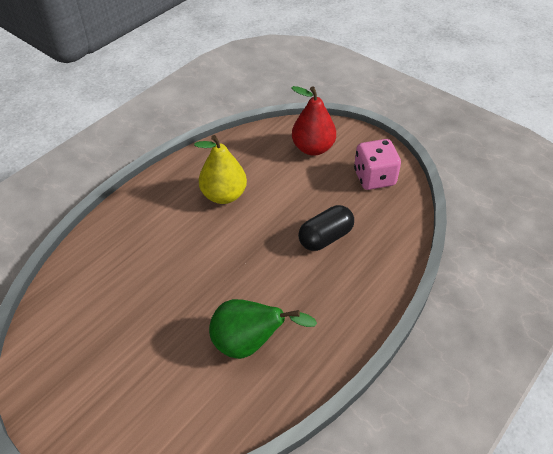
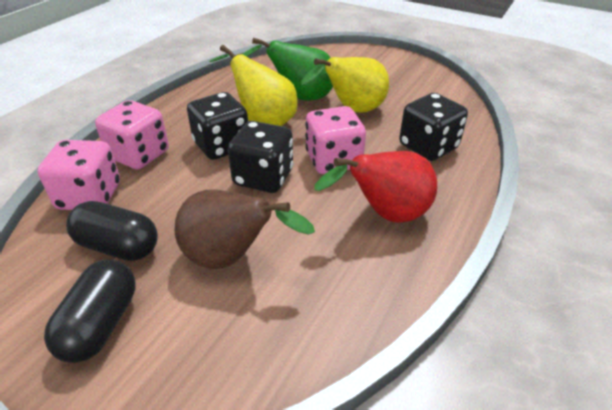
black capsule: [298,205,354,251] = 1 -> [44,259,136,363] [66,201,158,261] = 2
black dice: none = 0 -> [187,92,248,160] [228,121,293,193] [399,93,468,161] = 3
brown pear: none = 0 -> [174,190,315,269] = 1
pink dice: [354,139,401,190] = 1 -> [37,140,120,210] [95,100,169,169] [305,106,366,174] = 3
yellow pear: [194,135,247,204] = 1 -> [209,45,297,126] [301,57,389,113] = 2

